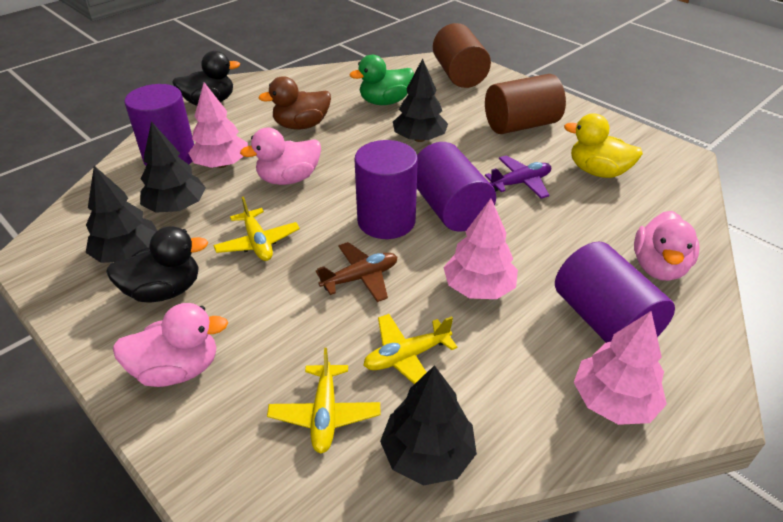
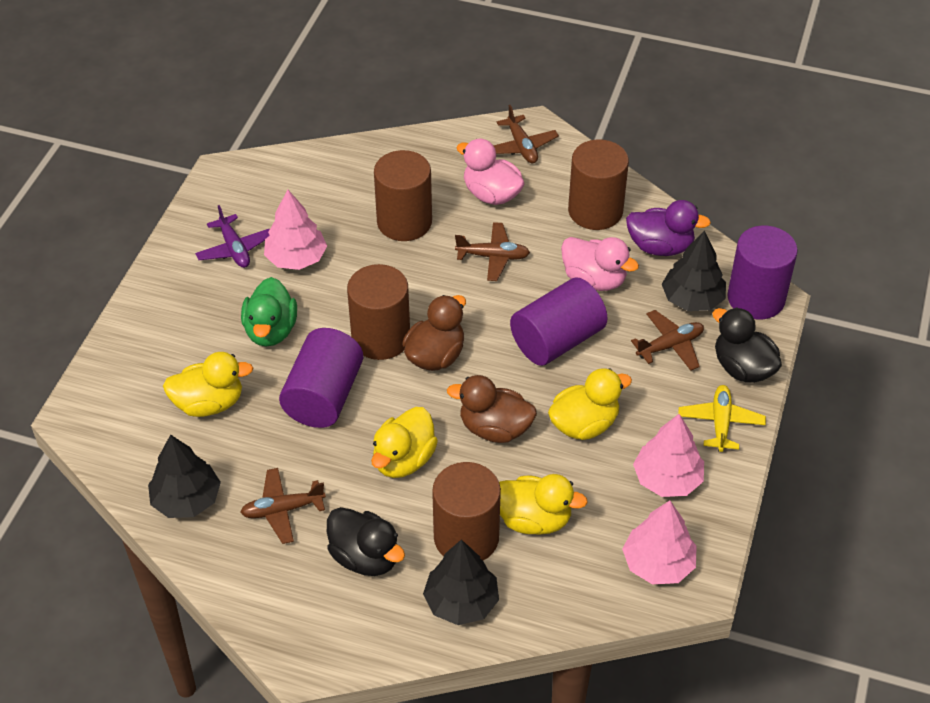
black tree: [86,166,158,263] [140,121,206,213] [380,365,477,485] [393,58,448,142] = 4 -> [148,435,221,518] [423,539,499,625] [662,231,726,311] = 3
brown cylinder: [433,23,491,88] [485,74,566,134] = 2 -> [347,264,410,360] [374,150,432,241] [432,462,501,561] [568,139,629,230] = 4
brown duck: [259,76,331,129] = 1 -> [402,295,466,371] [447,375,537,443] = 2
brown plane: [316,242,397,302] = 1 -> [240,468,326,544] [455,222,530,281] [493,105,559,164] [631,310,704,371] = 4
pink duck: [113,303,228,387] [240,128,321,185] [634,211,700,281] = 3 -> [456,139,524,205] [561,237,639,291] = 2
purple cylinder: [124,84,194,166] [354,140,418,239] [417,142,496,232] [555,242,675,343] = 4 -> [279,328,363,428] [510,278,608,366] [727,226,798,319] = 3
purple duck: none = 0 -> [626,200,711,256] = 1
yellow duck: [564,113,643,178] = 1 -> [163,352,253,417] [371,407,438,478] [499,474,588,535] [548,368,632,440] = 4
yellow plane: [213,197,300,261] [267,348,380,453] [363,314,458,384] = 3 -> [678,385,766,452] = 1

